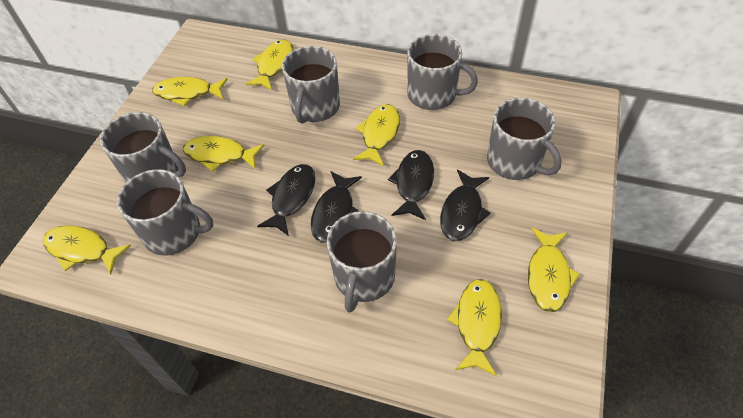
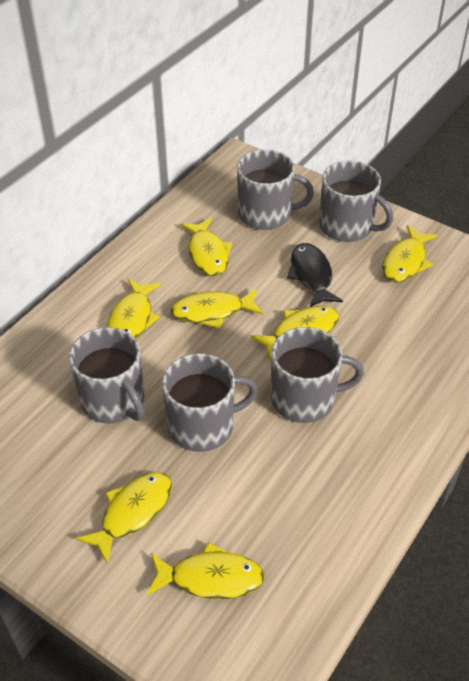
black fish: [257,164,316,236] [311,171,362,243] [388,150,434,220] [440,170,491,241] = 4 -> [287,243,343,307] = 1
grey mug: [100,112,186,183] [117,169,213,256] [282,46,340,124] [327,211,397,312] [407,34,478,110] [487,98,561,180] = 6 -> [69,327,144,424] [162,353,258,452] [237,150,314,230] [271,327,364,423] [319,161,393,242] = 5

